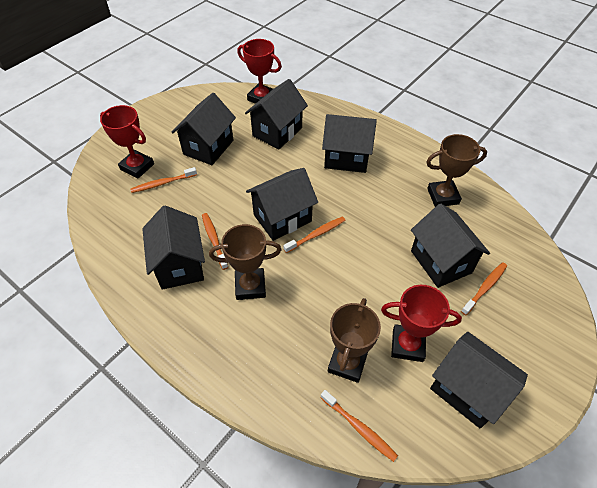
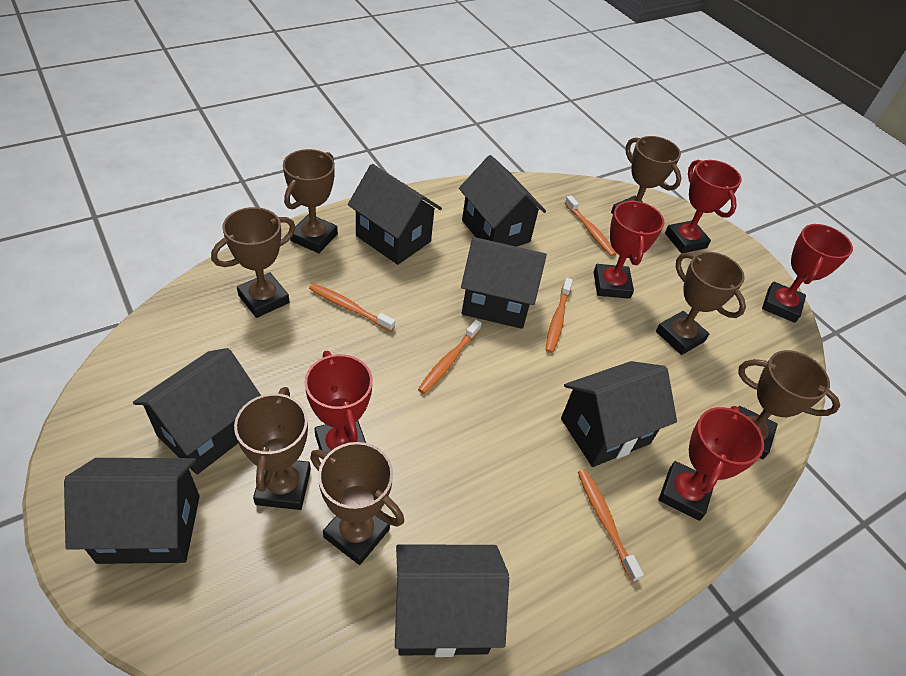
brown trophy: [209,224,281,300] [328,298,381,383] [427,134,487,207] = 3 -> [211,207,296,318] [234,387,311,510] [283,149,338,253] [310,442,404,565] [611,136,681,214] [656,252,746,355] [738,350,840,459] = 7
red trophy: [100,105,154,179] [237,39,282,104] [381,285,462,362] = 3 -> [304,351,373,453] [594,200,664,299] [659,406,764,521] [665,160,742,253] [762,224,853,323] = 5

